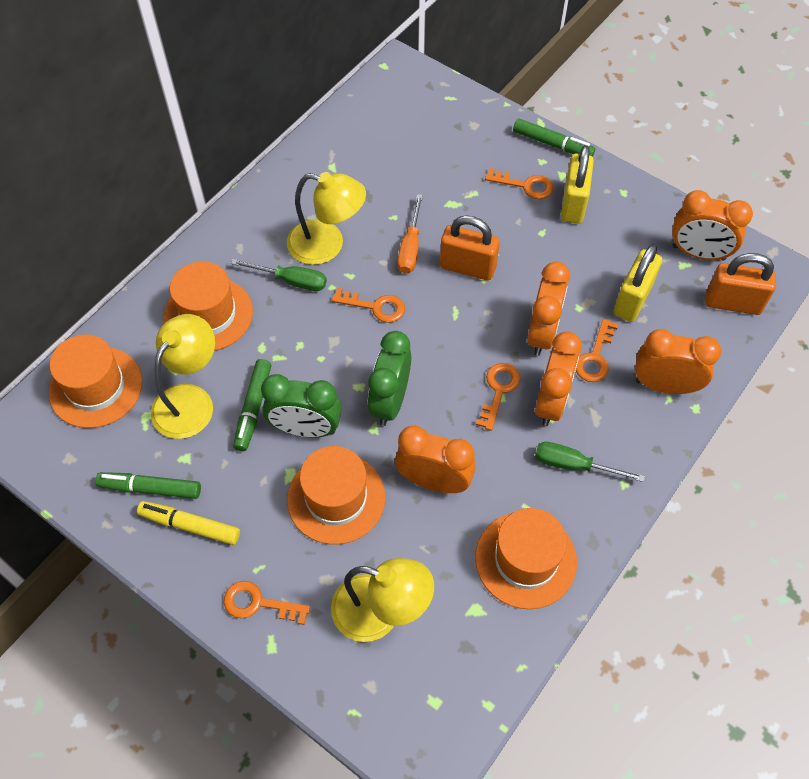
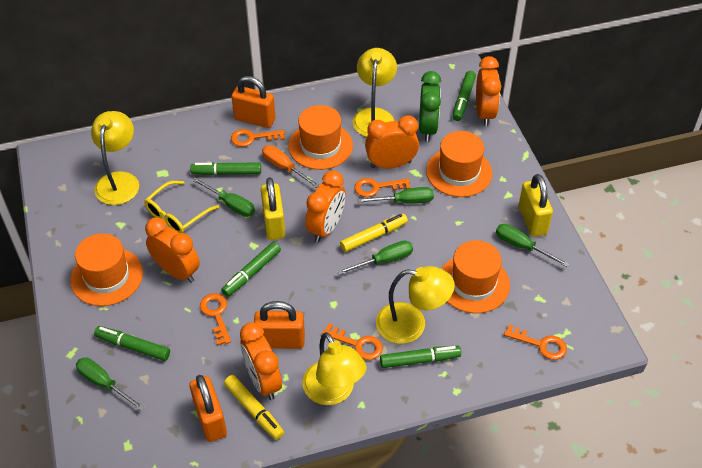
green clock: [261,374,342,437] [368,331,411,426] = 2 -> [419,71,441,142] = 1
green marker: [95,472,201,499] [233,359,271,451] [513,119,595,157] = 3 -> [94,326,170,361] [190,162,261,175] [221,242,281,297] [380,346,461,368] [453,71,476,121] = 5
green screwdriver: [231,259,327,291] [535,442,645,482] = 2 -> [76,357,144,411] [192,177,255,217] [338,241,413,275] [357,187,434,204] [496,224,569,267] = 5
orange padlock: [440,215,500,281] [706,253,776,315] = 2 -> [189,375,227,442] [231,76,275,128] [254,301,305,349] = 3
yellow glasses: none = 0 -> [144,181,219,233] = 1
yellow lamp: [151,314,215,439] [287,172,366,265] [331,558,434,642] = 3 -> [91,111,139,205] [302,332,367,405] [353,48,397,137] [376,266,455,344] = 4
yellow marker: [137,501,240,545] = 1 -> [224,375,284,440] [340,214,408,252] = 2

